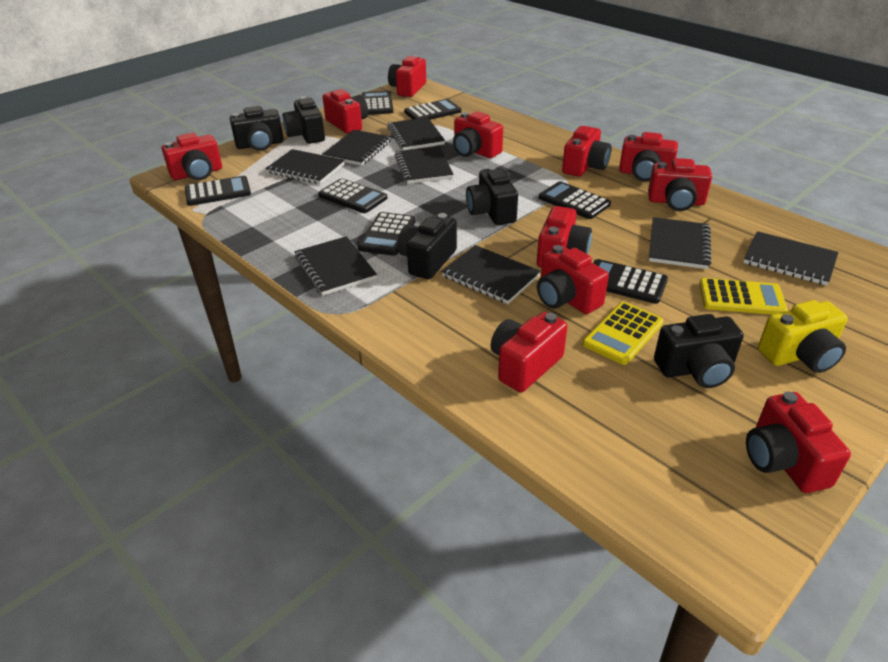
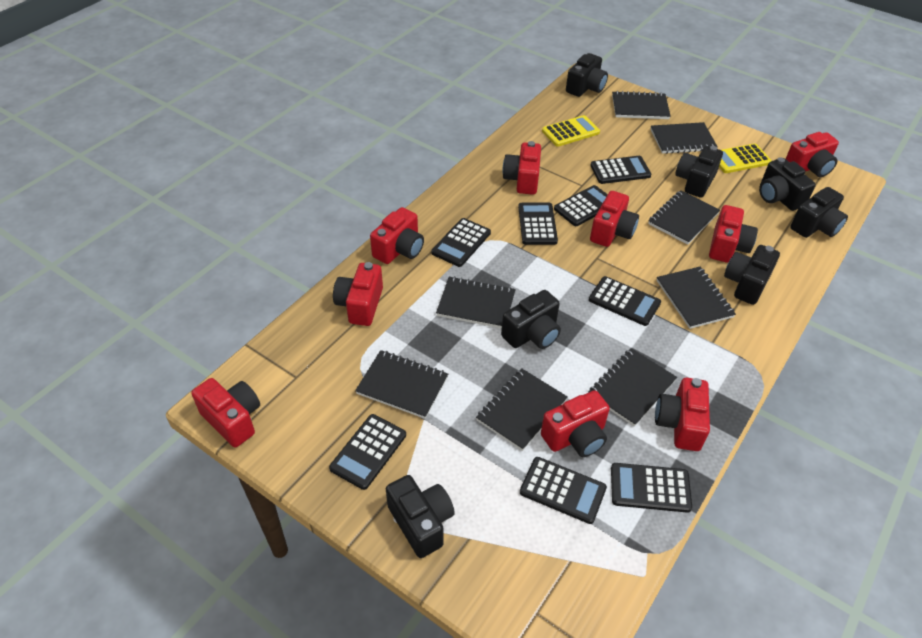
black calculator: [185,176,251,206] [318,178,387,213] [358,212,416,256] [362,91,393,115] [404,99,461,120] [539,181,611,219] [593,259,668,304] = 7 -> [329,414,406,490] [431,218,491,267] [518,202,558,245] [520,457,607,524] [554,185,608,226] [589,276,661,326] [590,156,651,184] [611,463,692,513] = 8
black camera: [230,106,284,151] [283,96,325,144] [397,213,457,279] [466,166,518,225] [654,314,744,388] = 5 -> [386,475,455,558] [501,290,561,349] [566,53,608,97] [675,146,723,198] [724,245,780,305] [759,157,816,211] [790,187,848,238] = 7
red camera: [162,133,222,180] [323,89,368,134] [388,55,426,97] [453,112,503,158] [491,312,567,392] [537,206,592,268] [537,245,609,314] [562,126,611,177] [619,132,678,181] [648,158,712,211] [746,392,851,493] = 11 -> [191,378,260,447] [333,262,383,326] [370,207,424,264] [502,141,541,195] [541,390,610,457] [590,191,639,247] [655,378,710,451] [709,205,758,263] [786,132,839,177] = 9
yellow camera: [758,300,848,373] = 1 -> none = 0

